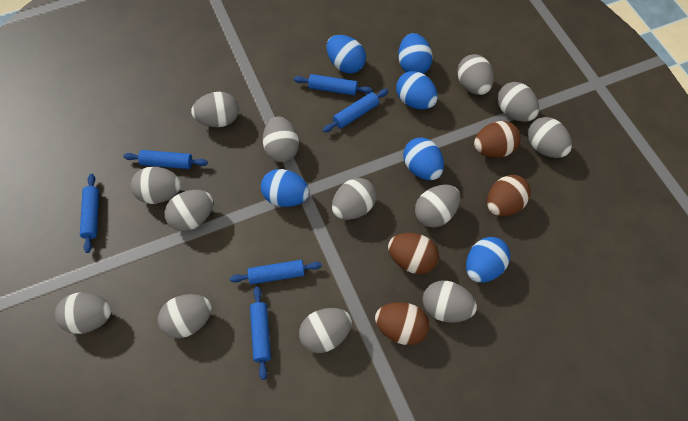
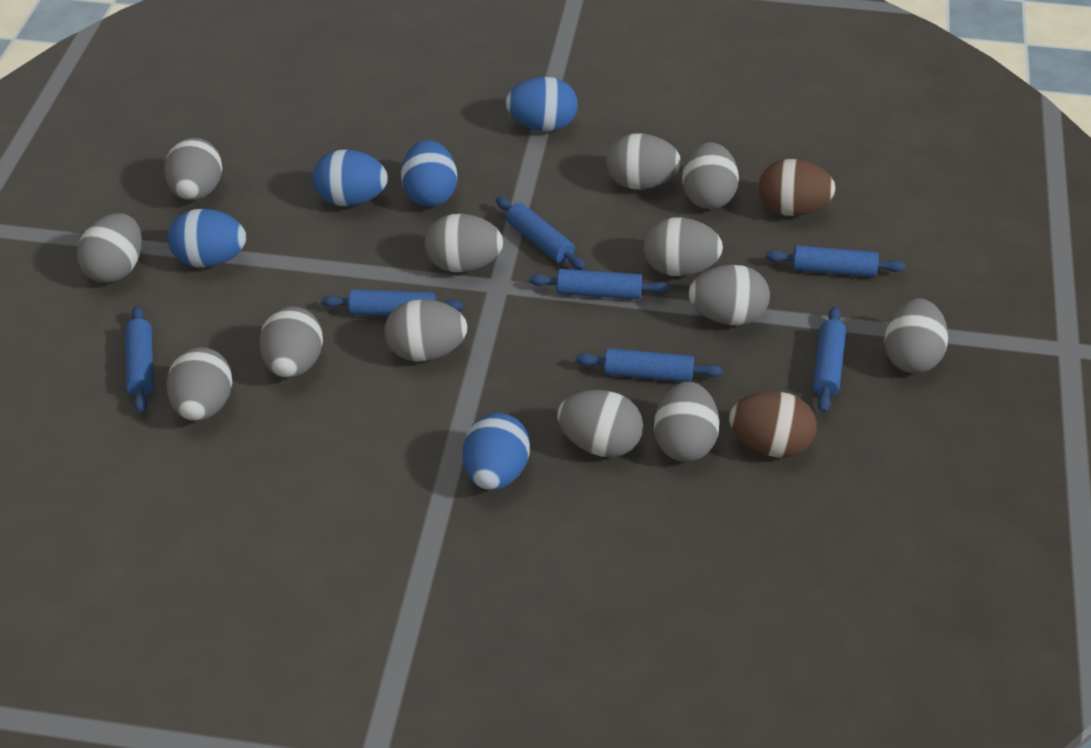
blue egg: [261,169,309,207] [327,35,366,74] [396,71,438,109] [398,33,433,74] [403,137,444,180] [466,237,510,283] = 6 -> [167,209,246,267] [312,150,388,206] [401,140,457,207] [463,413,530,490] [506,77,578,131] = 5
blue rolling pin: [80,174,99,253] [123,150,208,169] [230,260,322,285] [250,287,271,380] [294,74,372,95] [323,89,389,132] = 6 -> [125,306,154,412] [322,289,463,316] [496,197,586,270] [530,269,670,299] [576,348,723,382] [766,245,905,277] [812,306,846,413] = 7
brown egg: [375,302,429,345] [388,233,439,274] [474,121,521,158] [487,175,531,216] = 4 -> [729,391,817,458] [758,159,836,216] = 2

